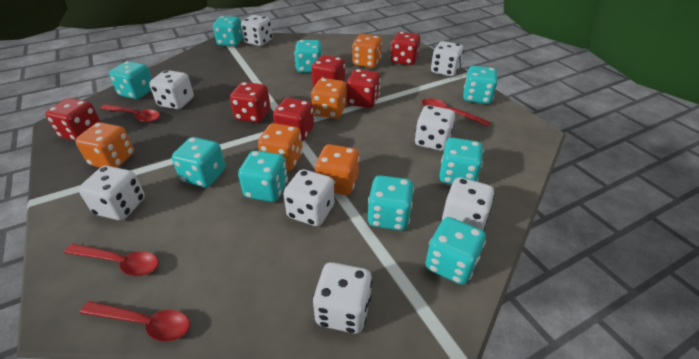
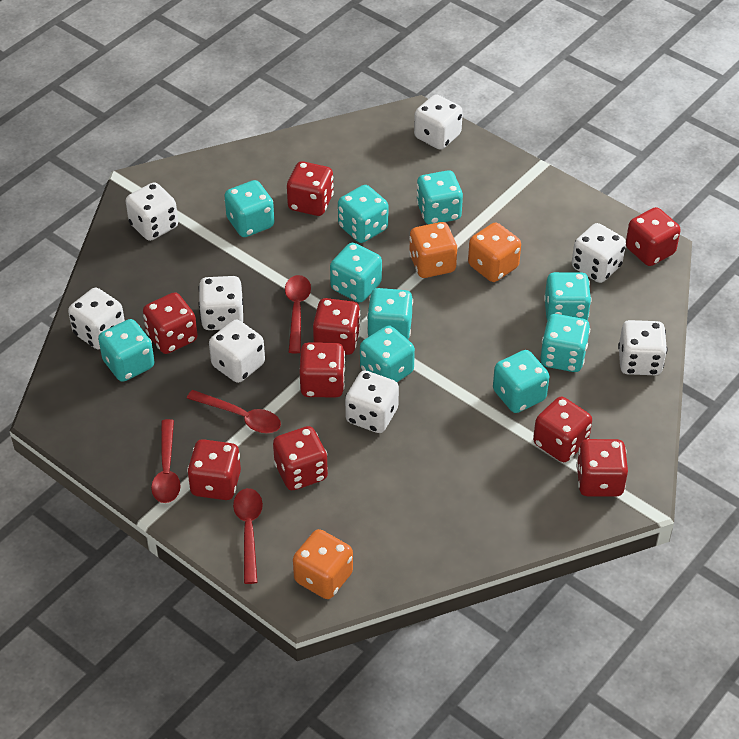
orange dice: [75,122,134,168] [258,123,303,171] [311,78,347,119] [315,144,360,195] [352,34,382,68] = 5 -> [293,529,353,599] [409,222,457,278] [468,222,521,282] = 3
red dice: [45,98,101,141] [230,82,270,123] [273,98,314,141] [312,55,345,87] [347,69,381,108] [391,32,420,65] = 6 -> [143,292,198,354] [187,439,241,500] [273,426,328,490] [287,161,334,216] [299,342,345,397] [313,298,361,355] [533,397,592,462] [576,439,628,497] [626,207,681,266] = 9
turquoise dice: [109,61,152,99] [172,137,226,187] [213,16,243,46] [238,151,288,202] [294,40,322,73] [368,175,414,231] [426,217,486,285] [439,138,484,184] [463,66,498,104] = 9 -> [98,319,155,382] [224,180,274,237] [330,243,382,302] [338,185,388,243] [360,325,415,382] [367,288,413,339] [416,170,463,224] [493,350,549,413] [540,314,590,372] [544,272,591,320] = 10

